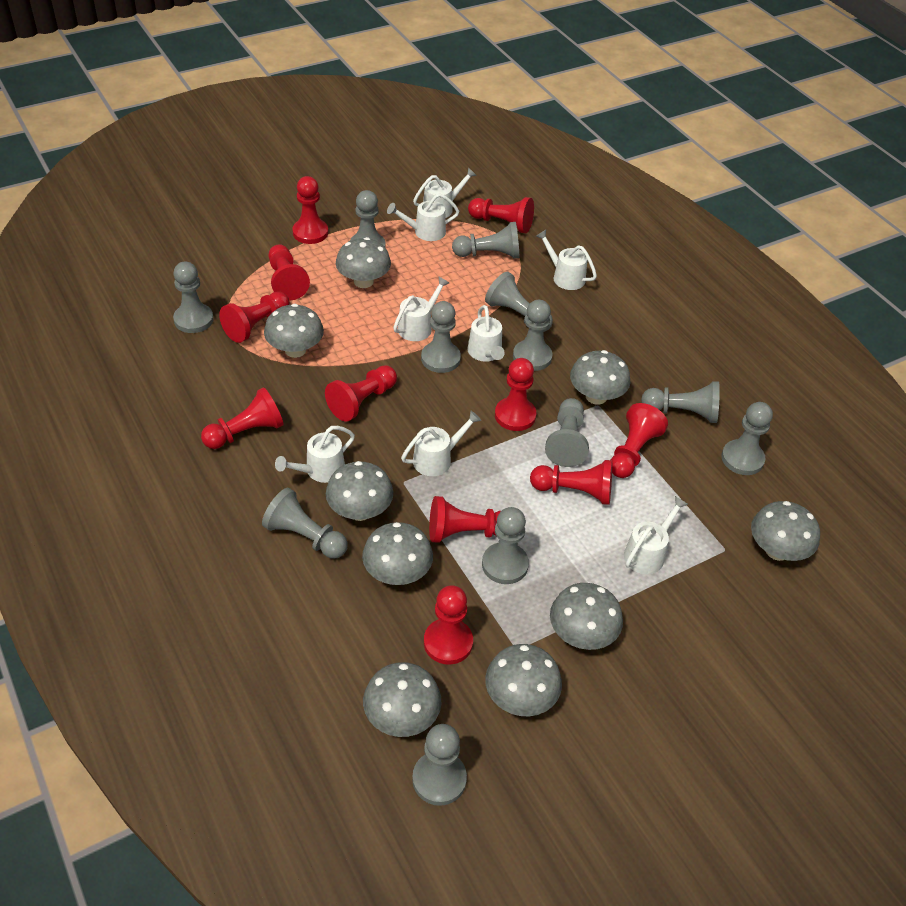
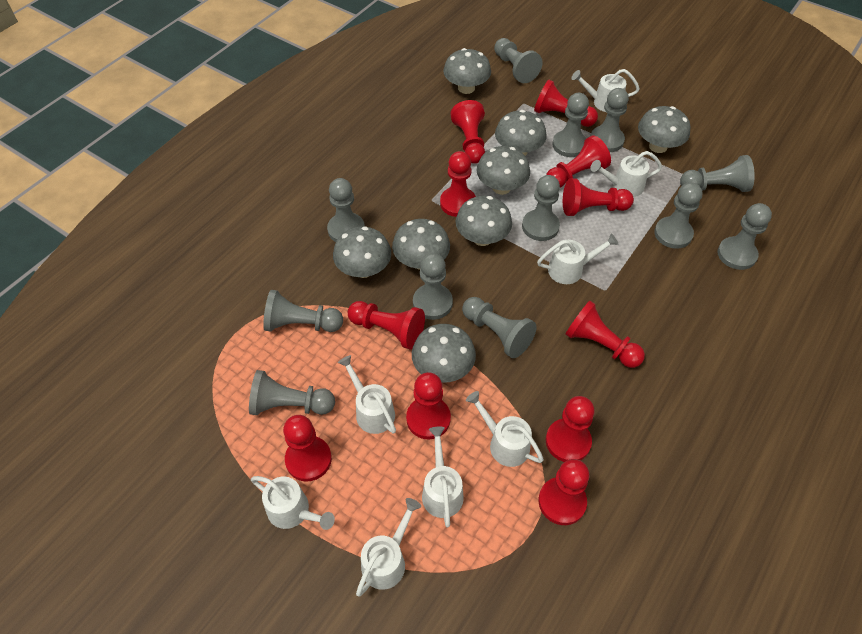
grey mushroom: [264,304,324,358] [326,461,393,521] [336,237,391,288] [362,522,433,585] [363,662,441,737] [485,644,562,716] [550,583,623,650] [570,350,630,405] [751,501,820,561] = 9 -> [333,226,391,278] [392,219,450,270] [412,324,476,383] [443,48,491,94] [456,196,512,246] [477,146,530,195] [495,110,547,156] [638,106,691,153] = 8

